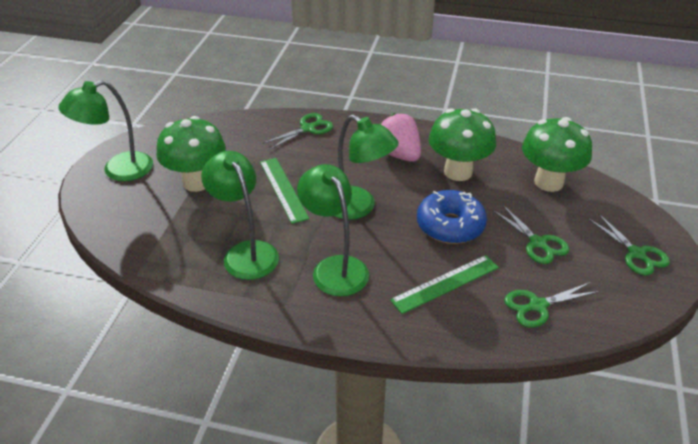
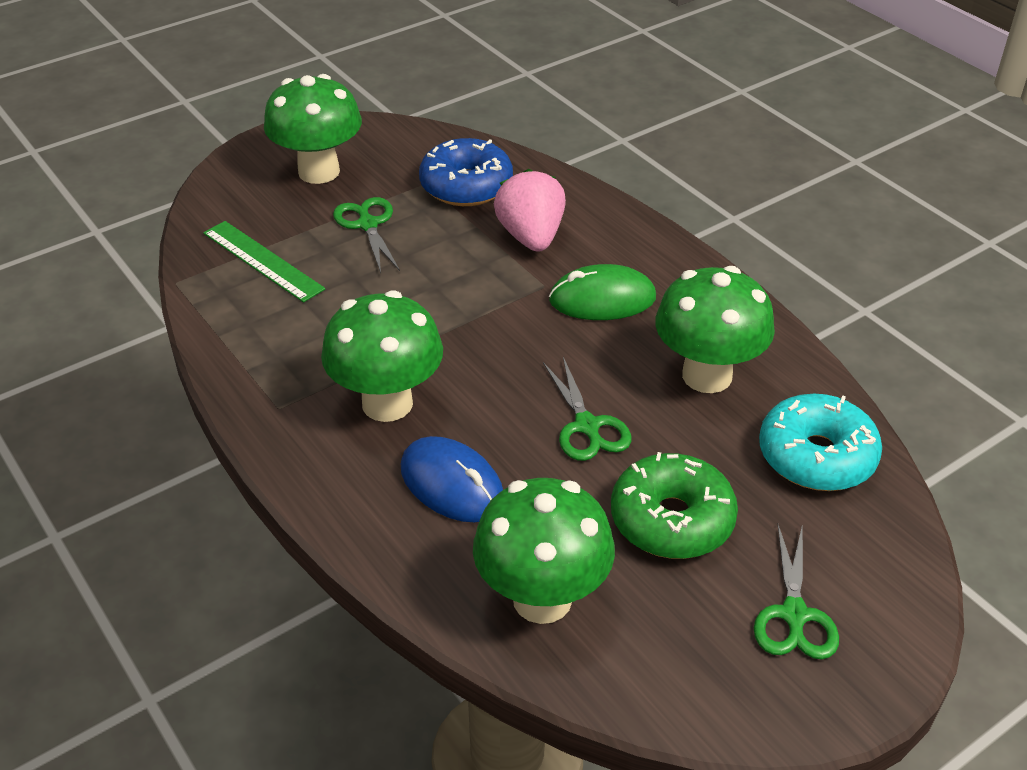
blue mouse: none = 0 -> [401,436,503,522] = 1
green donut: none = 0 -> [611,452,738,559] = 1
green lamp: [58,80,153,181] [201,151,279,280] [297,164,369,296] [334,115,399,220] = 4 -> none = 0
green mouse: none = 0 -> [549,264,656,320] = 1
green mushroom: [156,116,226,192] [429,108,496,181] [522,117,592,192] = 3 -> [264,74,362,184] [321,291,443,422] [473,478,615,624] [655,266,775,393] = 4
green ruler: [260,158,309,224] [390,255,499,314] = 2 -> [203,221,325,303] = 1
green scissors: [263,113,333,150] [493,205,569,264] [504,282,600,328] [588,213,670,275] = 4 -> [333,197,400,273] [543,357,632,461] [754,524,839,660] = 3
turquoise donut: none = 0 -> [759,394,882,491] = 1

